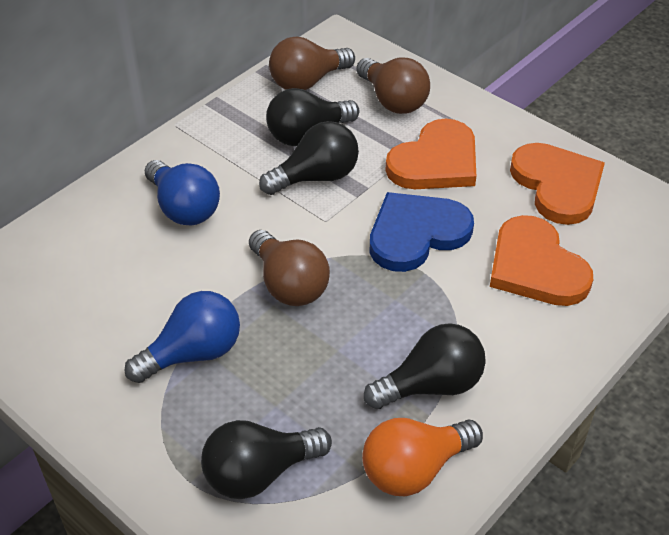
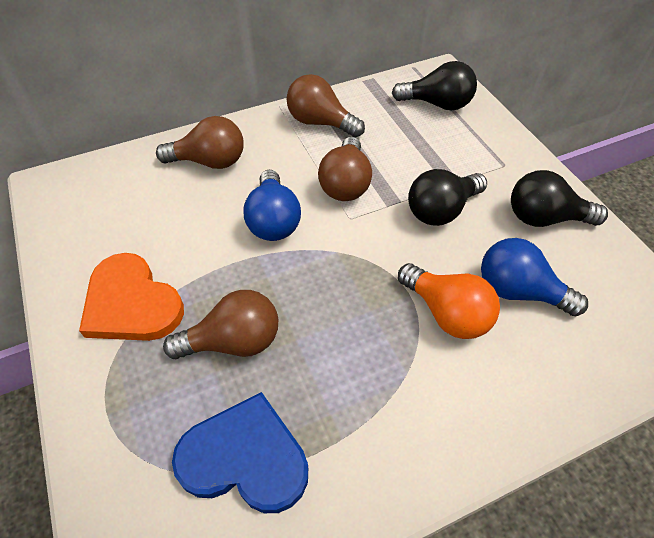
black light bulb: [201,420,332,499] [259,121,359,195] [266,88,359,146] [364,323,486,409] = 4 -> [392,61,477,110] [408,169,487,226] [511,170,608,227] = 3
brown light bulb: [249,230,330,306] [269,37,355,90] [356,58,430,114] = 3 -> [156,116,244,169] [163,290,278,359] [287,74,365,137] [318,137,372,201] = 4
orange heart: [385,119,476,189] [490,215,593,306] [510,143,605,225] = 3 -> [79,253,184,341] = 1

